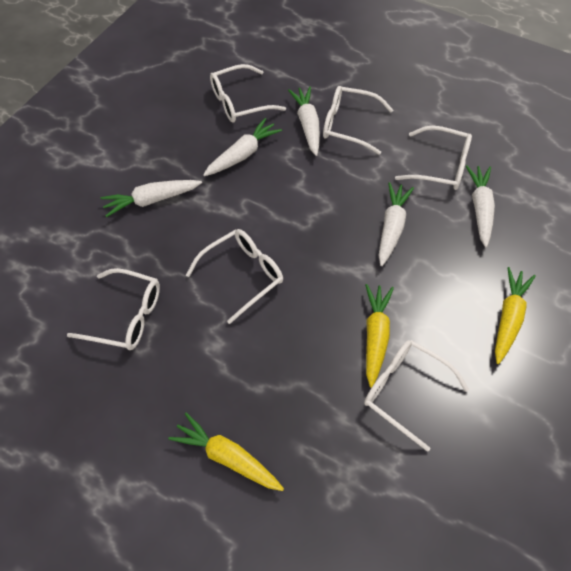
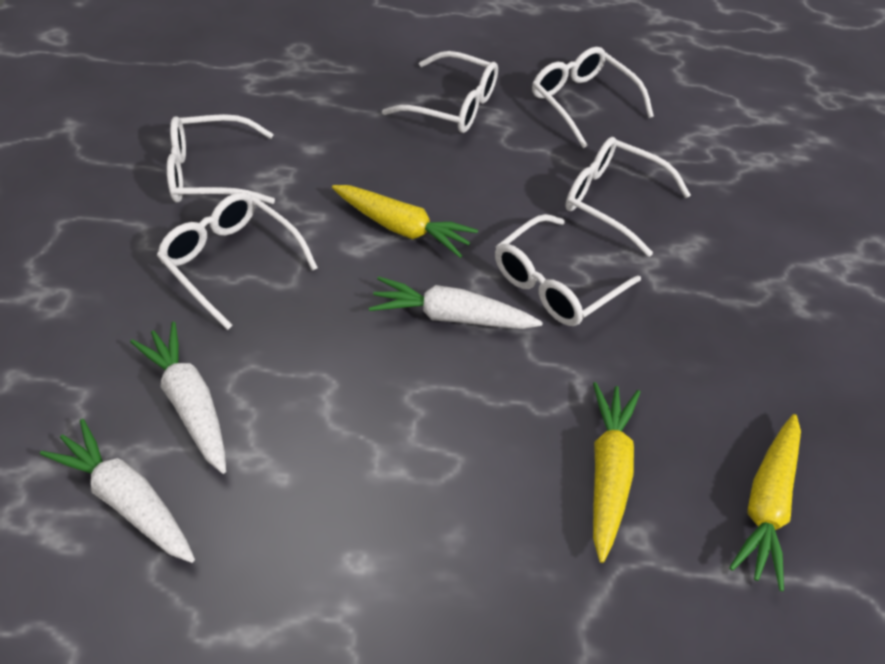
white carrot: [101,180,202,217] [203,118,282,176] [288,87,320,156] [379,182,414,266] [466,165,495,247] = 5 -> [40,419,195,563] [130,322,226,474] [369,276,543,329] = 3

